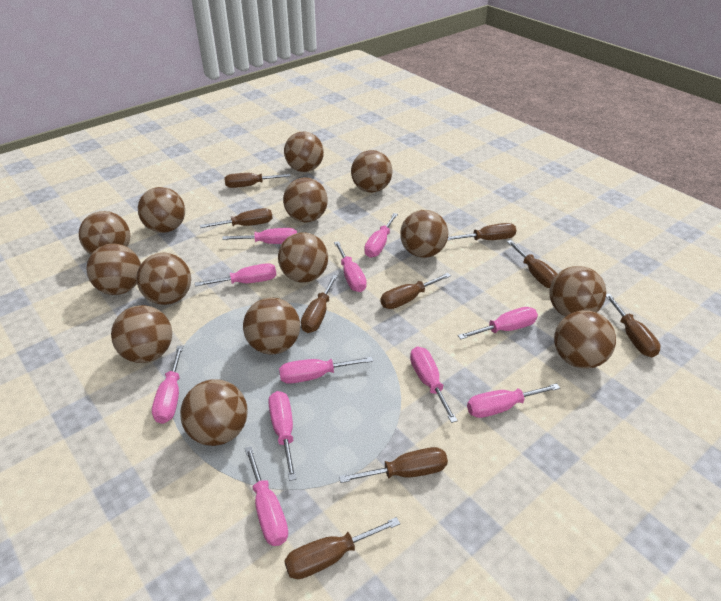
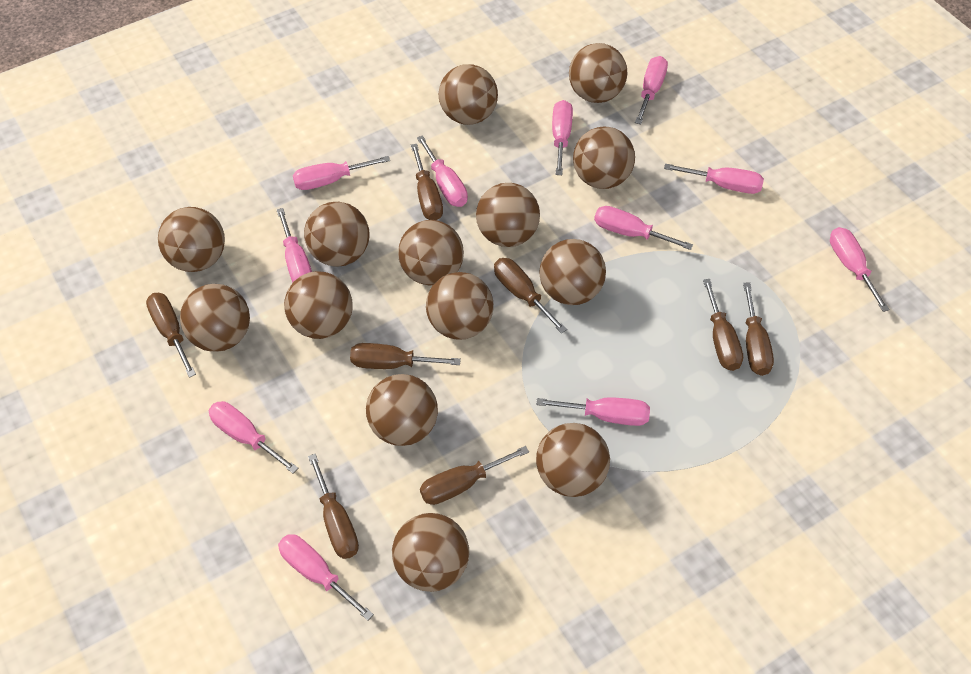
brown screwdriver: [200,208,273,228] [224,173,291,188] [284,517,400,579] [301,275,338,333] [339,447,448,483] [380,273,451,309] [447,223,517,240] [507,240,557,288] [606,294,661,357] = 9 -> [146,293,196,378] [308,454,359,559] [350,343,461,369] [411,144,443,220] [420,446,529,505] [494,258,567,333] [703,279,743,371] [743,283,774,376] = 8

